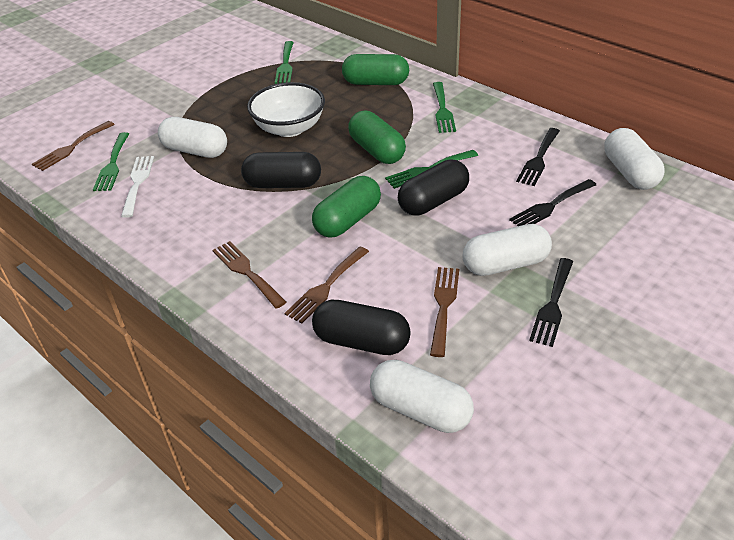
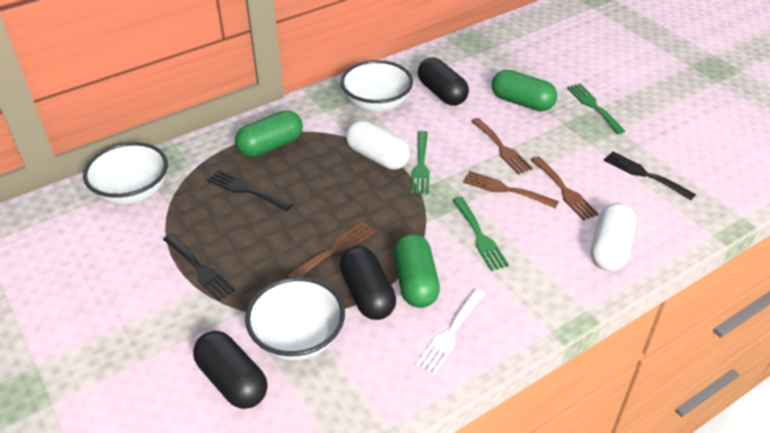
green fork: [93,132,129,191] [275,41,294,84] [385,150,478,189] [433,82,456,133] = 4 -> [411,131,430,194] [453,197,509,271] [567,84,625,134] = 3
white bowl: [247,82,325,137] = 1 -> [83,142,168,205] [245,277,345,361] [341,60,413,112] = 3
white capsule: [158,117,227,158] [370,360,474,433] [462,224,552,276] [604,128,665,190] = 4 -> [346,120,410,170] [591,203,636,271] = 2

